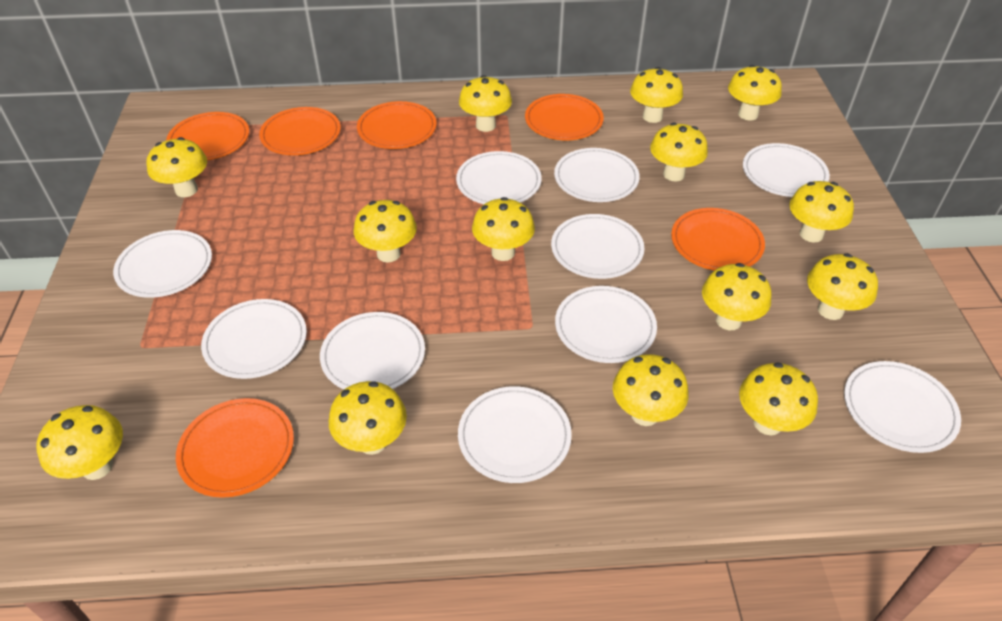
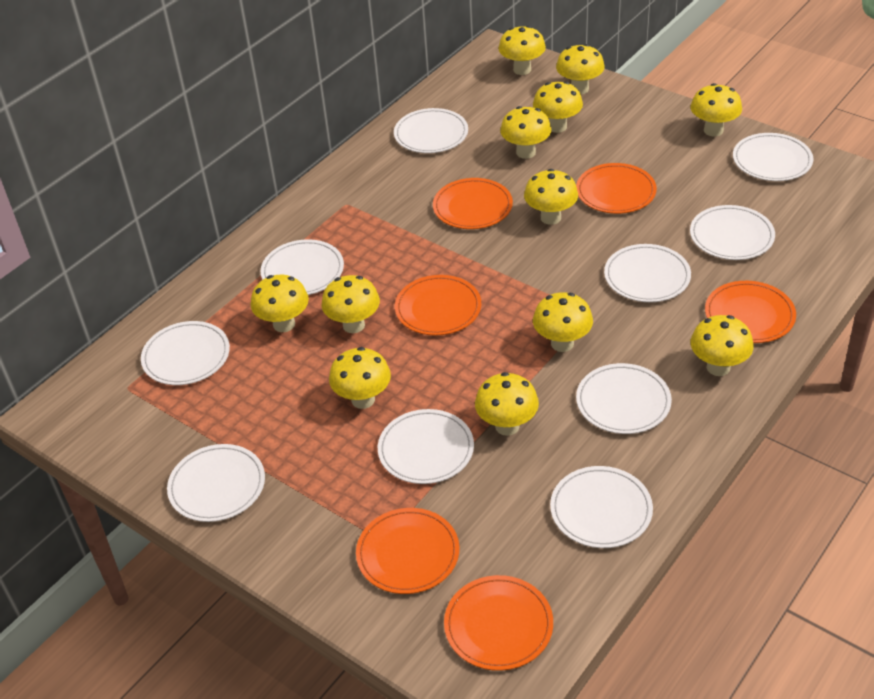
yellow mushroom: [37,405,123,480] [146,137,207,197] [329,381,407,455] [354,200,417,262] [459,75,512,132] [472,197,535,261] [613,354,689,426] [630,67,683,123] [650,122,708,182] [702,263,771,330] [728,65,782,121] [739,362,818,435] [789,181,854,243] [807,253,878,320] = 14 -> [251,275,309,332] [322,275,380,333] [329,347,391,409] [475,372,539,436] [498,26,546,75] [500,106,551,159] [524,169,578,225] [533,81,583,133] [533,292,593,352] [556,44,605,95] [690,315,753,376] [691,83,742,137] = 12

